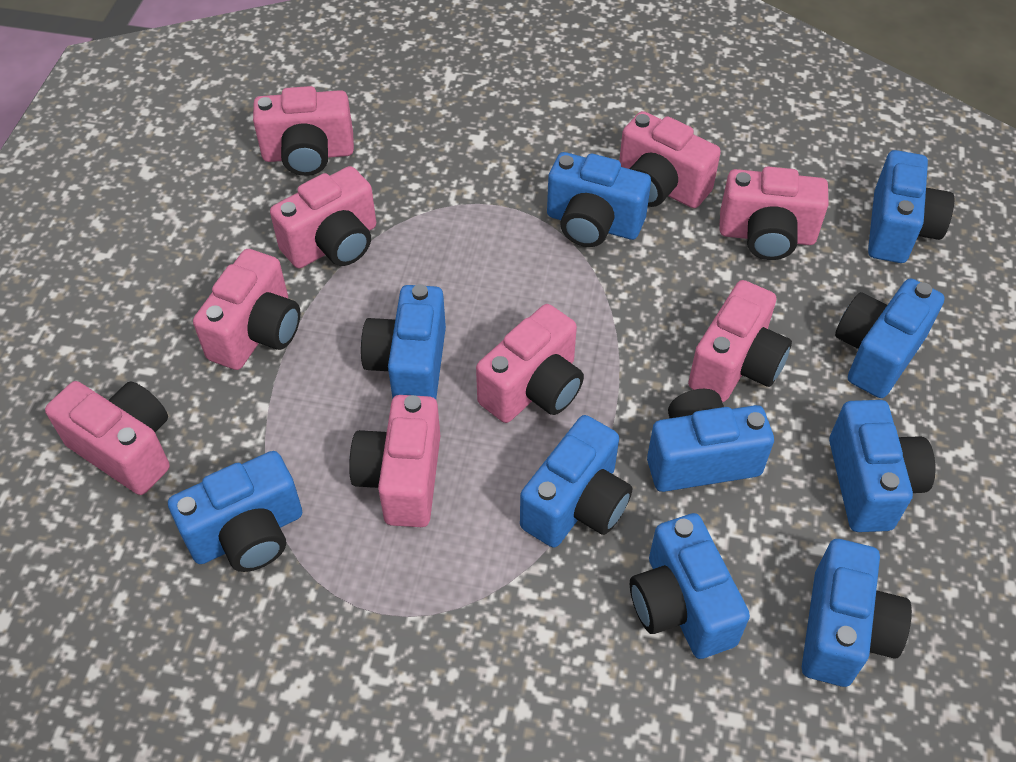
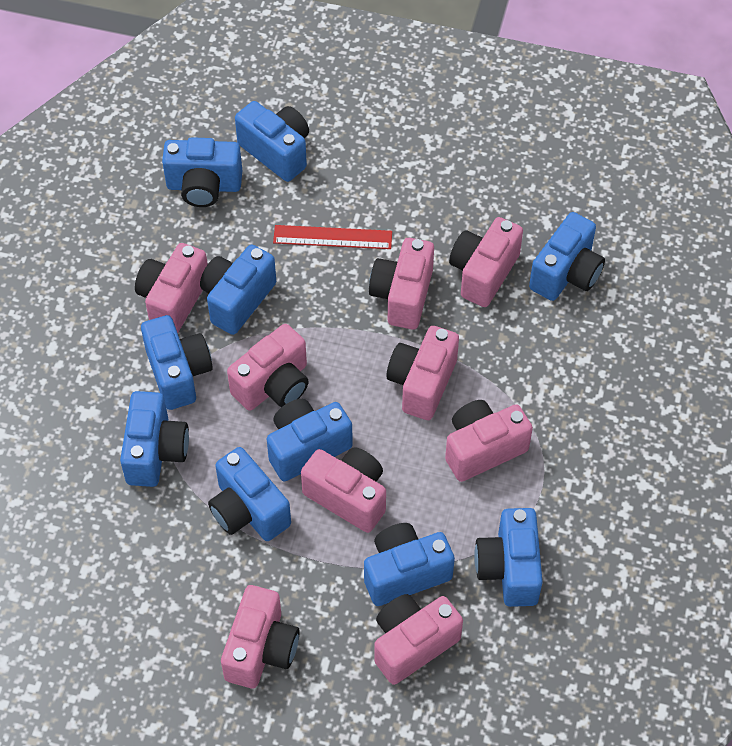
red ruler: none = 0 -> [273,225,392,249] = 1

